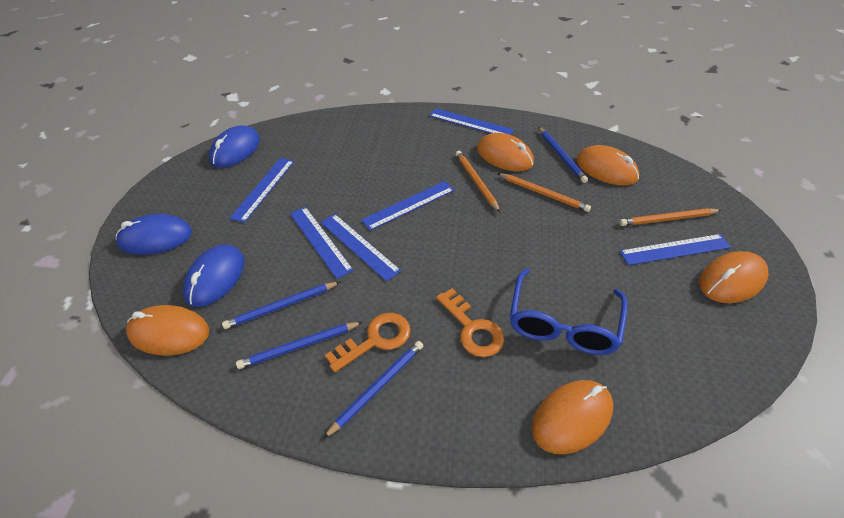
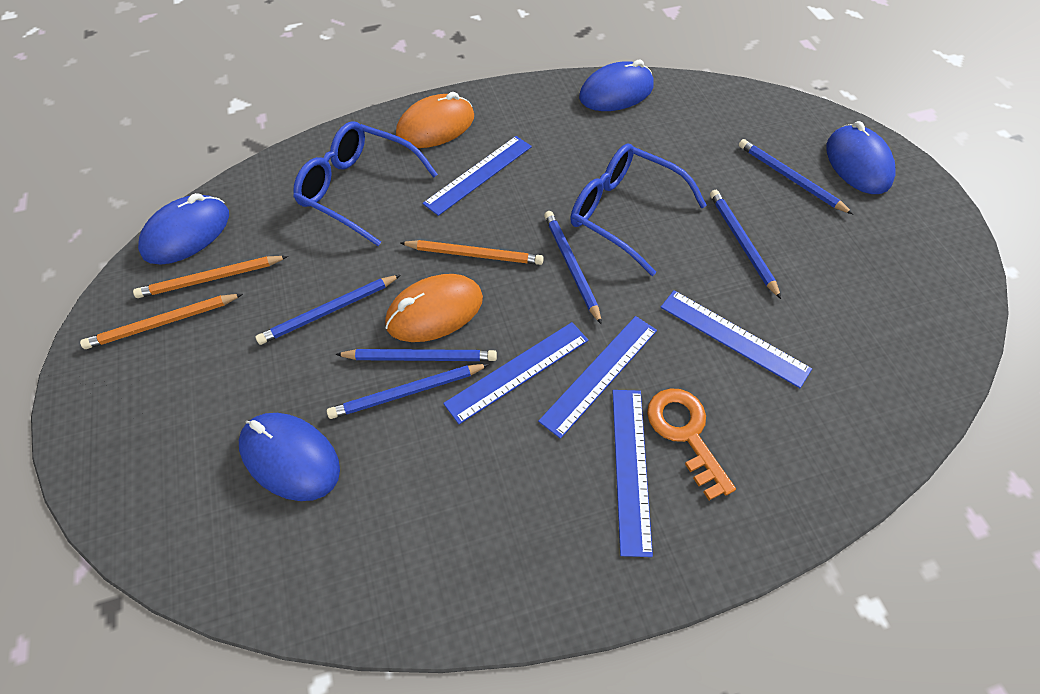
blue glasses: [510,269,628,355] = 1 -> [293,121,438,246] [570,143,707,276] = 2
blue mouse: [116,214,192,255] [183,244,245,307] [209,125,260,168] = 3 -> [138,193,229,264] [239,413,340,501] [579,60,654,111] [826,121,895,194] = 4
blue pencil: [222,282,340,329] [236,322,362,369] [323,341,423,439] [539,127,588,183] = 4 -> [255,275,401,345] [327,364,489,419] [335,349,497,361] [544,211,602,325] [710,190,781,299] [739,139,853,214] = 6
blue ruler: [229,158,294,223] [290,207,354,279] [321,214,401,281] [361,181,454,231] [429,108,513,135] [620,234,731,265] = 6 -> [423,136,532,216] [443,322,589,424] [538,316,657,439] [612,390,653,557] [661,290,812,388] = 5
orange key: [325,313,411,373] [436,288,504,357] = 2 -> [647,388,736,500] = 1
orange mouse: [126,305,209,356] [477,133,534,171] [532,380,613,454] [576,145,639,186] [699,251,769,303] = 5 -> [385,274,483,342] [396,92,474,148] = 2

